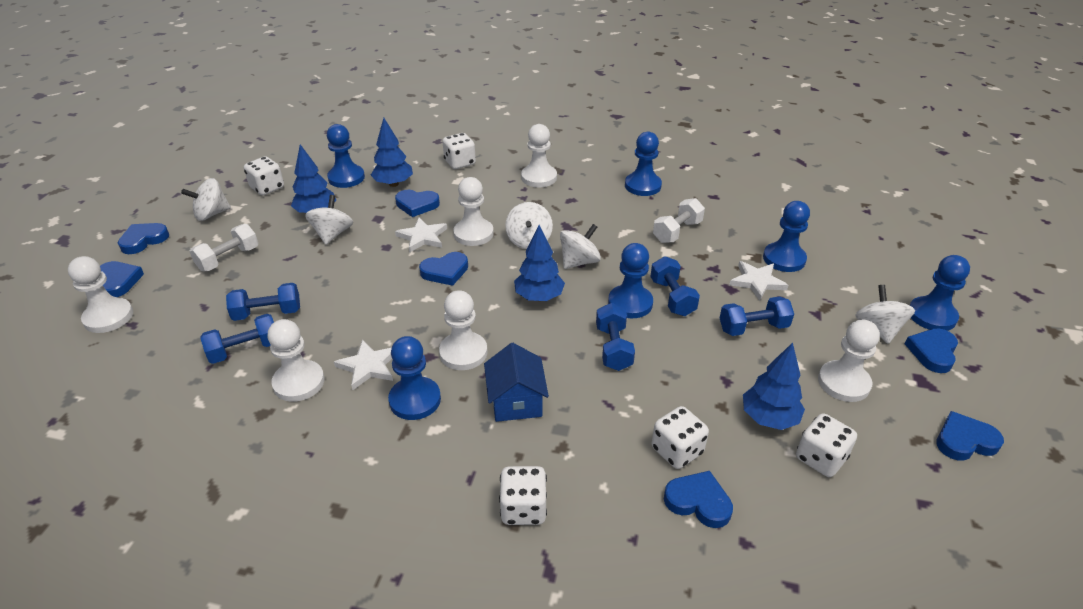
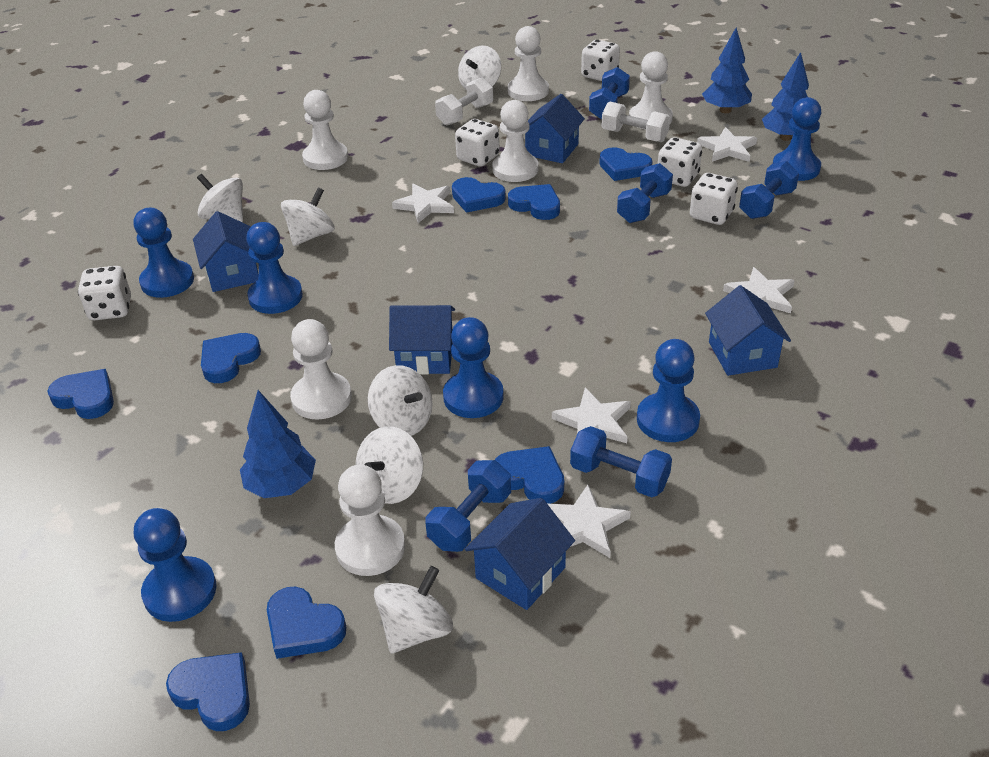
blue heart: [100,261,144,297] [118,223,169,254] [395,190,440,217] [419,252,468,286] [664,471,733,528] [905,328,958,373] [936,411,1004,461] = 7 -> [47,369,114,419] [166,652,250,731] [201,333,261,383] [267,587,347,659] [452,177,506,213] [495,446,564,504] [508,184,560,220] [599,147,653,181] = 8
blue house: [484,343,549,422] = 1 -> [193,211,259,292] [389,305,455,375] [465,498,575,610] [525,94,585,163] [705,285,791,376] = 5
blue tree: [291,144,336,213] [371,118,413,187] [514,225,565,301] [743,343,805,430] = 4 -> [240,390,316,498] [702,28,752,113] [762,52,809,141] = 3
white spinning top: [181,178,231,221] [305,195,353,245] [505,202,553,249] [560,224,601,269] [855,285,915,344] = 5 -> [197,174,243,222] [281,187,335,246] [356,426,423,504] [368,365,432,436] [374,566,453,654] [458,45,501,90] = 6
white star: [334,339,393,390] [395,218,447,253] [729,261,788,301] = 3 -> [392,183,454,223] [548,485,631,558] [552,388,631,443] [697,127,757,162] [723,267,795,313] = 5

